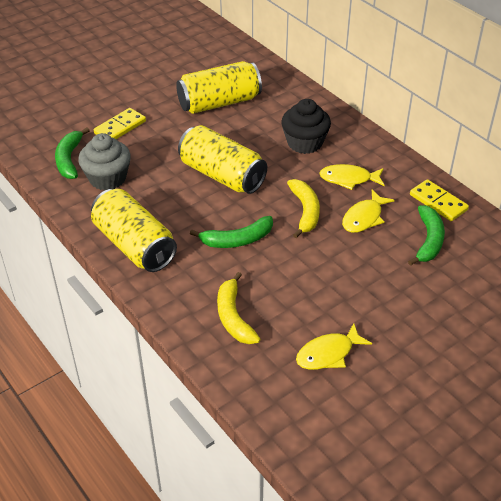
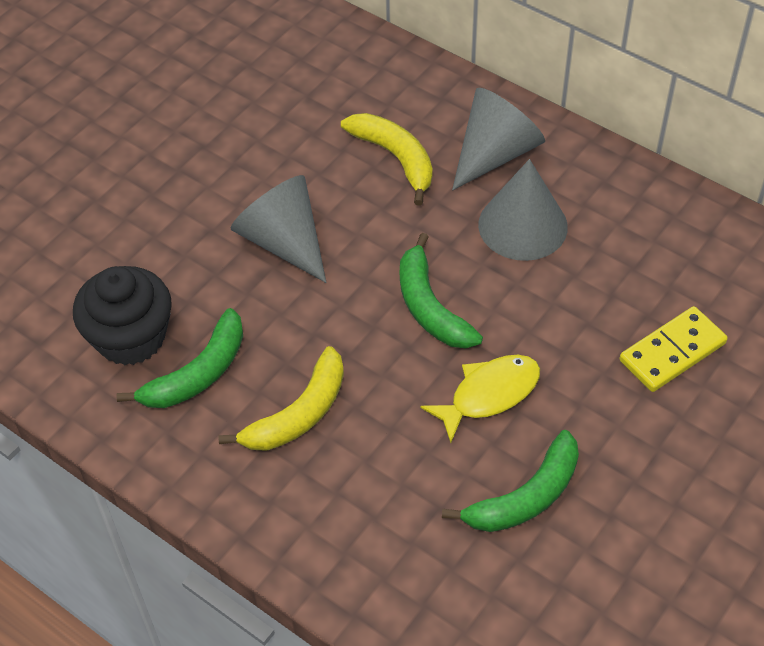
grey cone: none = 0 -> [231,175,327,283] [452,88,545,190] [478,159,568,261] = 3
grey cupcake: [78,133,131,190] = 1 -> none = 0
yellow can: [91,189,177,272] [176,61,262,114] [178,125,267,194] = 3 -> none = 0
yellow domino: [94,108,146,139] [410,179,469,221] = 2 -> [619,306,728,392] = 1
yellow fish: [296,323,372,370] [319,164,385,190] [342,190,395,233] = 3 -> [420,355,540,443] = 1

